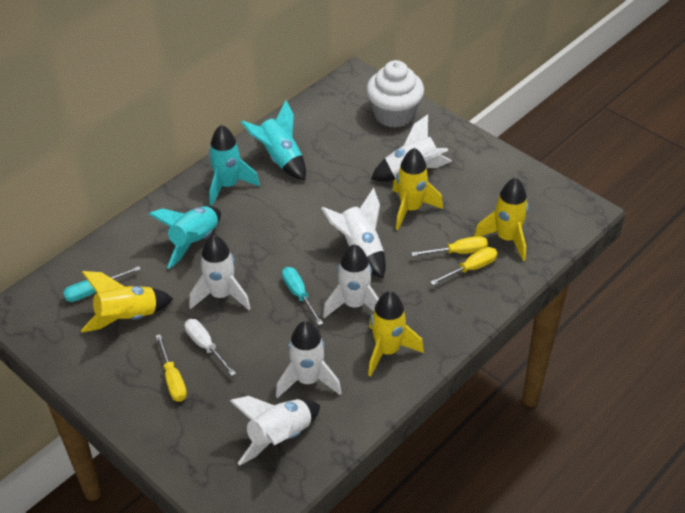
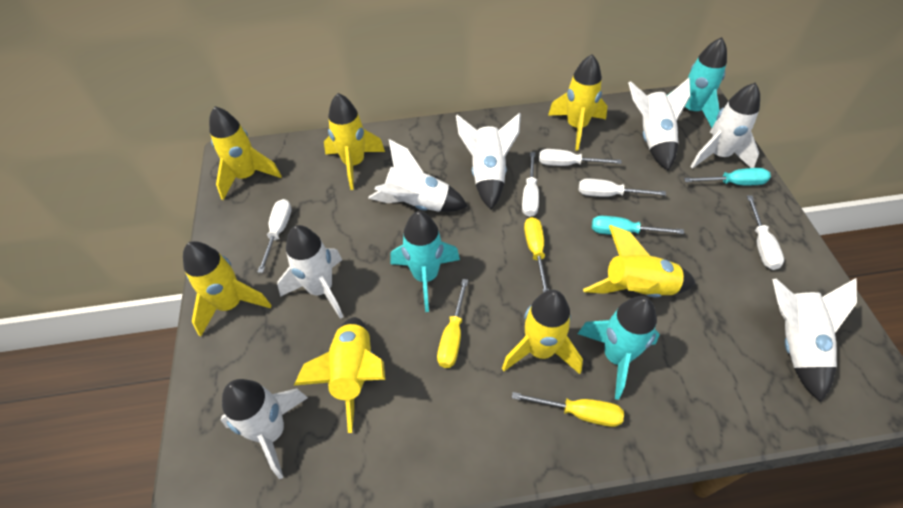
white cupcake: [366,60,424,128] = 1 -> none = 0
white rocket: [189,235,251,310] [230,396,320,466] [276,321,342,398] [321,188,386,278] [323,244,379,318] [371,114,452,181] = 6 -> [221,379,308,479] [277,225,343,319] [368,139,468,212] [456,113,521,209] [628,78,690,170] [690,82,760,169] [772,278,857,402] = 7
white screwdriver: [184,319,236,376] = 1 -> [258,199,292,273] [522,152,539,217] [539,149,622,166] [579,178,666,197] [747,195,784,270] = 5
yellow rocket: [81,271,173,332] [368,291,424,377] [392,148,443,230] [474,178,529,261] = 4 -> [183,241,272,337] [209,106,282,200] [294,317,385,433] [324,93,385,190] [502,290,583,374] [548,54,608,151] [583,225,695,297] = 7

